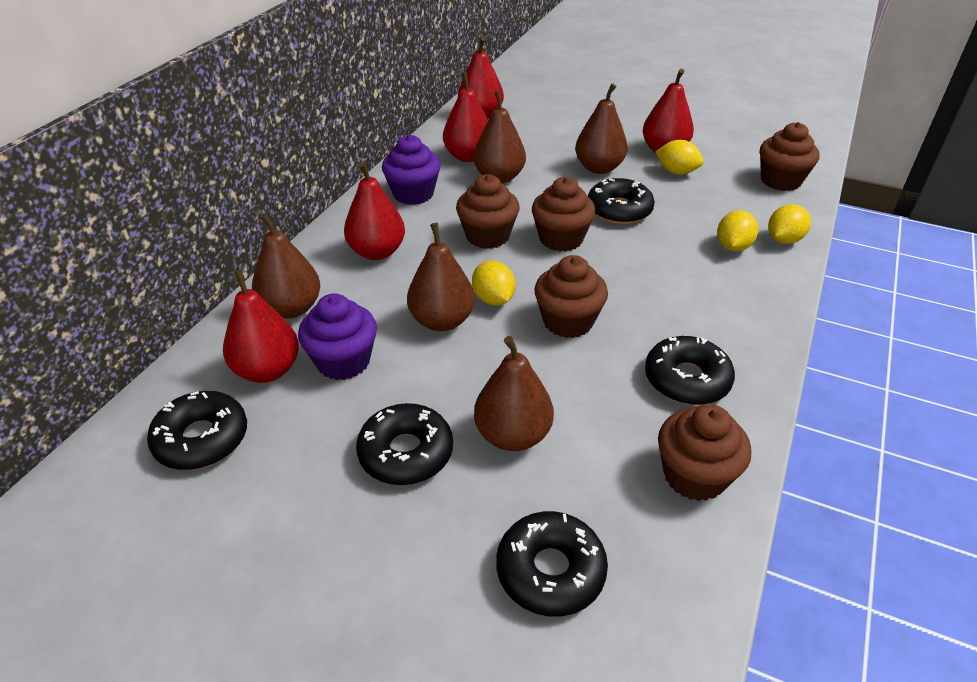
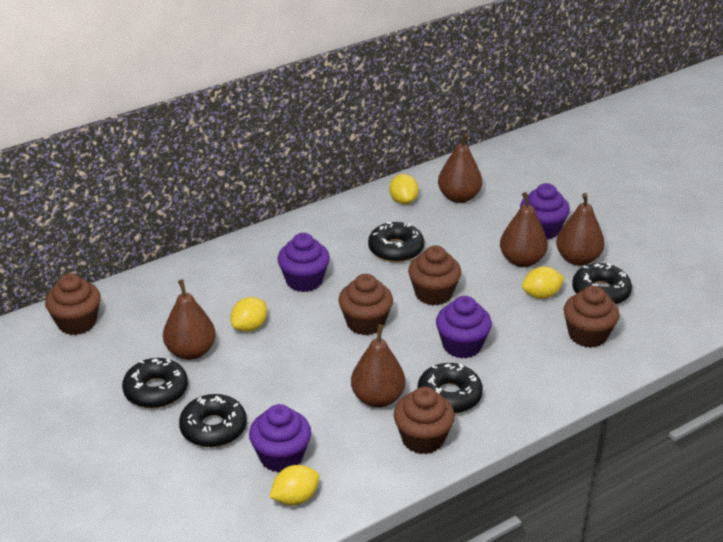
purple cupcake: [298,293,377,380] [382,135,441,205] = 2 -> [249,404,311,473] [277,233,330,292] [436,296,492,359] [520,183,570,240] = 4
red pear: [223,269,299,383] [344,162,405,260] [443,72,488,162] [458,37,504,119] [643,69,694,153] = 5 -> none = 0

